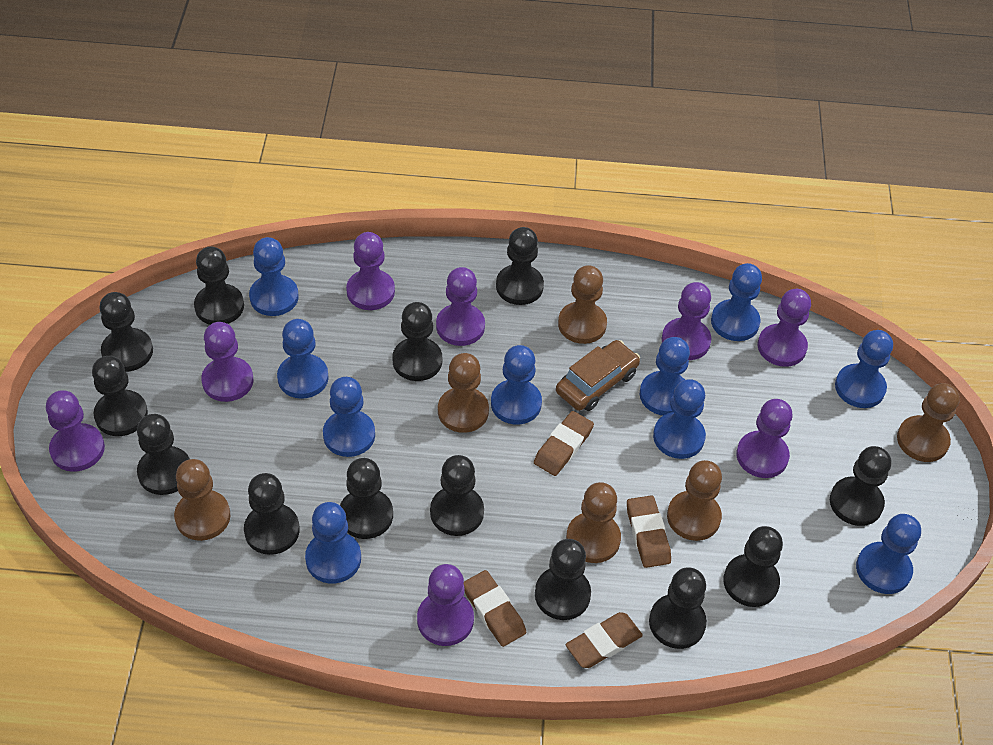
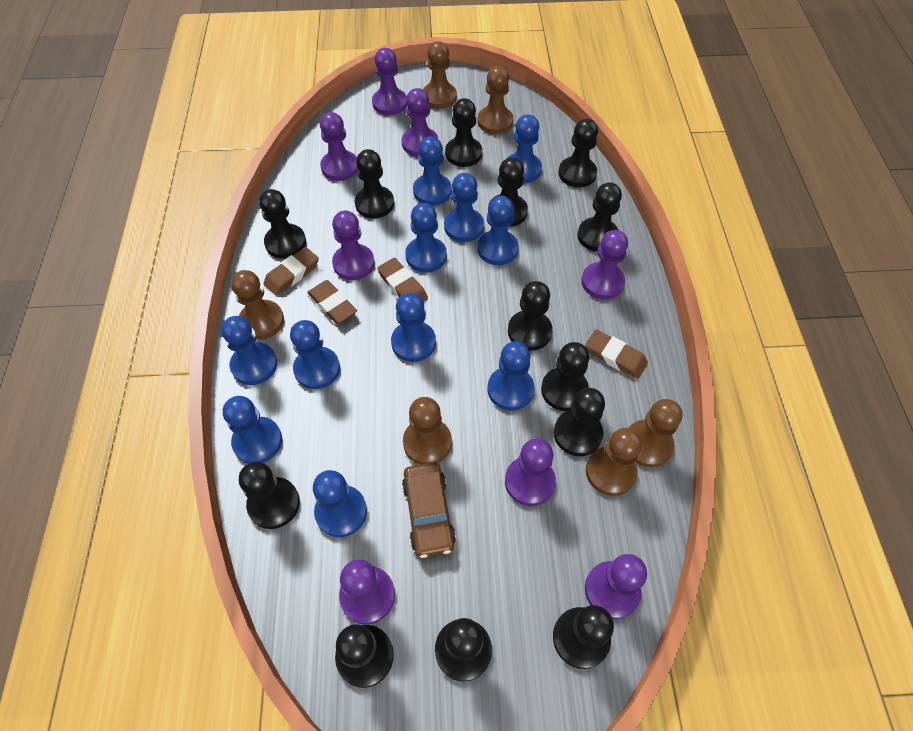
blue pawn: [249,237,299,316] [277,319,329,399] [305,502,361,584] [323,377,375,457] [491,345,542,425] [640,337,690,415] [653,379,706,459] [711,263,762,341] [835,330,893,408] [856,514,921,594] = 10 -> [221,316,277,385] [223,396,282,464] [290,320,340,389] [313,470,367,537] [391,293,436,362] [405,203,447,272] [413,137,452,206] [444,173,484,242] [477,196,519,265] [488,341,534,411] [507,114,542,183] = 11

